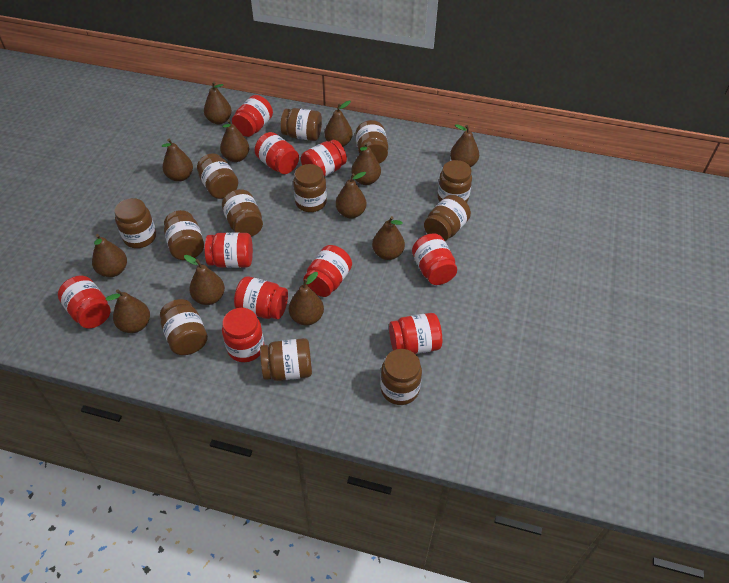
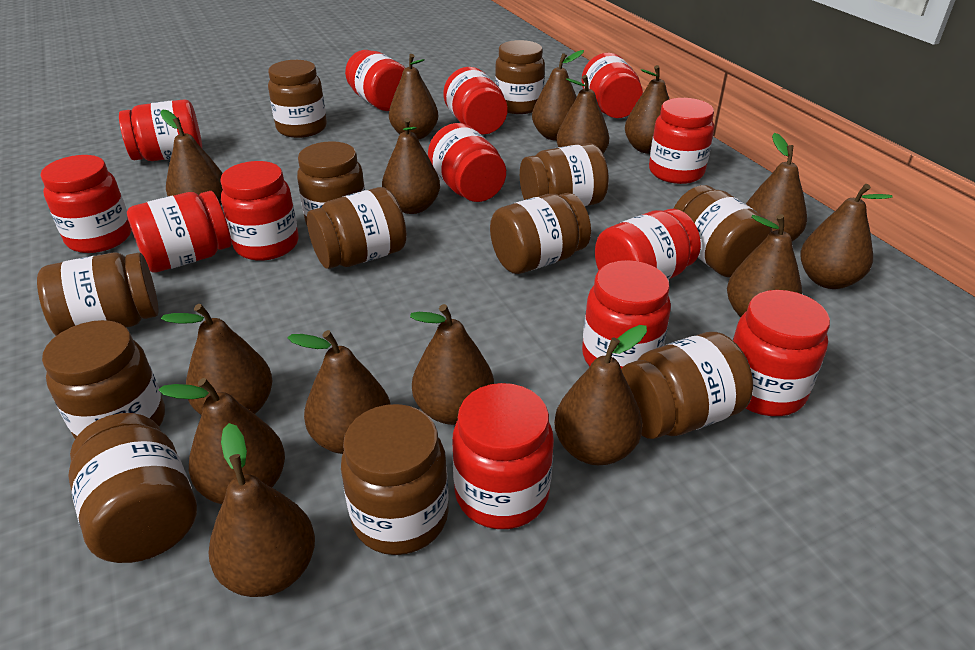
brown pear: [92,234,127,277] [106,289,150,333] [162,139,193,182] [184,255,225,305] [204,82,232,124] [220,119,249,162] [289,272,324,326] [324,101,353,147] [336,172,367,219] [351,142,381,185] [372,216,405,260] [450,124,479,167] = 12 -> [158,378,285,504] [160,109,223,205] [161,304,273,415] [209,423,315,597] [288,330,391,454] [382,118,440,214] [389,54,438,140] [410,304,494,425] [532,50,584,141] [554,325,647,465] [557,75,609,153] [625,65,669,154] [727,214,802,317] [746,133,807,242] [800,184,893,289] = 15
red jar: [58,276,110,329] [205,232,253,268] [222,308,264,362] [232,95,273,137] [234,276,288,319] [255,132,299,174] [301,140,347,177] [304,245,352,297] [389,313,442,354] [412,233,457,285] = 10 -> [41,155,132,253] [119,99,202,161] [127,191,232,273] [220,161,299,261] [345,50,405,111] [428,123,506,202] [443,67,508,134] [452,383,554,529] [582,53,643,118] [582,260,671,369] [595,209,701,279] [649,98,714,184] [733,290,830,416] = 13

